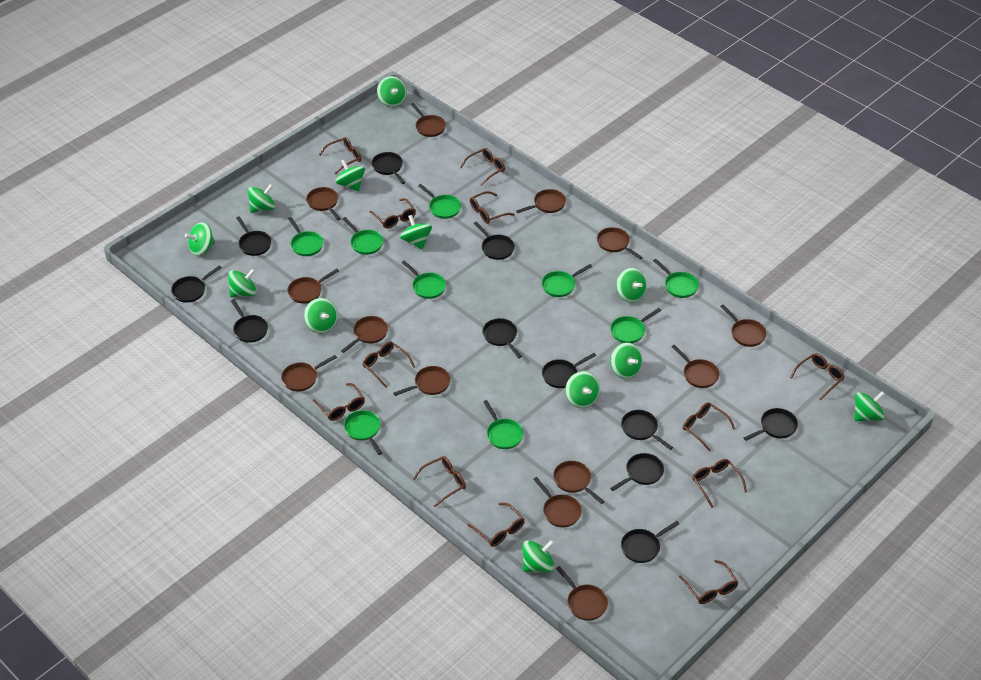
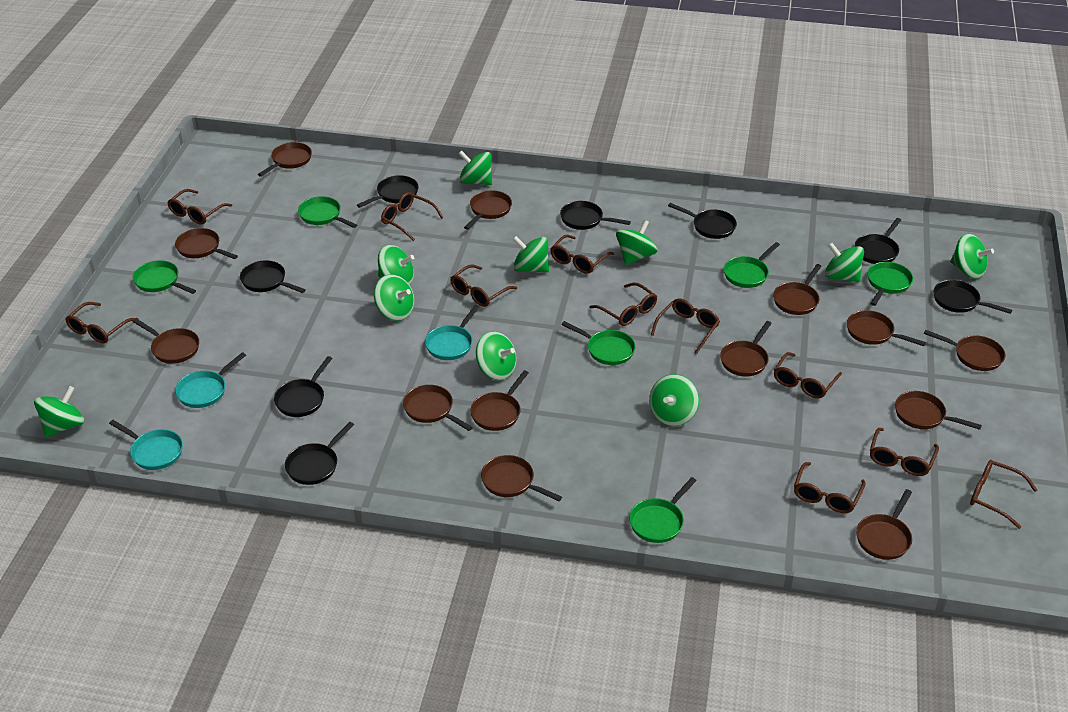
black pan: [171,265,222,303] [231,299,268,343] [236,216,272,256] [372,152,405,184] [474,221,515,260] [482,318,522,358] [542,353,596,388] [610,453,664,491] [621,410,673,450] [621,521,679,563] [743,408,798,441] = 11 -> [240,260,306,293] [274,356,333,417] [285,422,354,485] [357,175,419,208] [560,201,631,230] [668,203,737,239] [855,218,901,264] [933,280,1012,314] = 8
brown glasses: [313,383,365,421] [319,137,361,174] [363,341,415,388] [370,198,416,228] [413,456,466,507] [460,148,505,186] [468,503,525,547] [470,191,515,224] [679,560,738,604] [683,402,735,451] [692,459,747,508] [790,353,845,400] = 12 -> [65,302,138,343] [167,189,232,225] [381,192,444,241] [451,264,517,307] [550,235,614,274] [589,282,657,326] [651,299,720,355] [774,352,842,398] [794,462,866,513] [870,428,939,476] [970,460,1037,529] = 11
green pan: [288,217,324,256] [343,217,383,255] [344,410,382,455] [402,260,446,299] [418,184,461,219] [483,400,523,449] [542,264,592,297] [610,308,661,343] [653,259,699,298] = 9 -> [133,260,196,294] [298,196,357,228] [561,321,636,365] [629,477,697,543] [724,242,780,288] [867,262,913,306] = 6
green spinning top: [185,222,215,256] [228,269,257,297] [247,184,275,213] [304,298,338,334] [336,160,365,192] [377,76,406,107] [400,215,432,250] [522,540,554,572] [565,371,600,408] [610,342,643,379] [616,268,647,303] [854,391,885,421] = 12 -> [34,386,84,437] [374,274,414,321] [378,245,414,285] [458,150,492,185] [476,331,516,380] [512,236,549,272] [616,220,657,265] [649,374,699,426] [825,242,864,282] [950,234,994,279] = 10
turquoise pan: none = 0 -> [109,420,183,470] [175,352,246,408] [425,305,480,360] = 3

